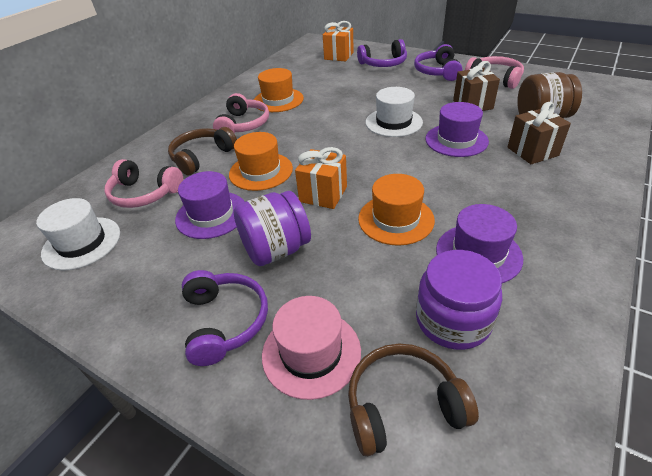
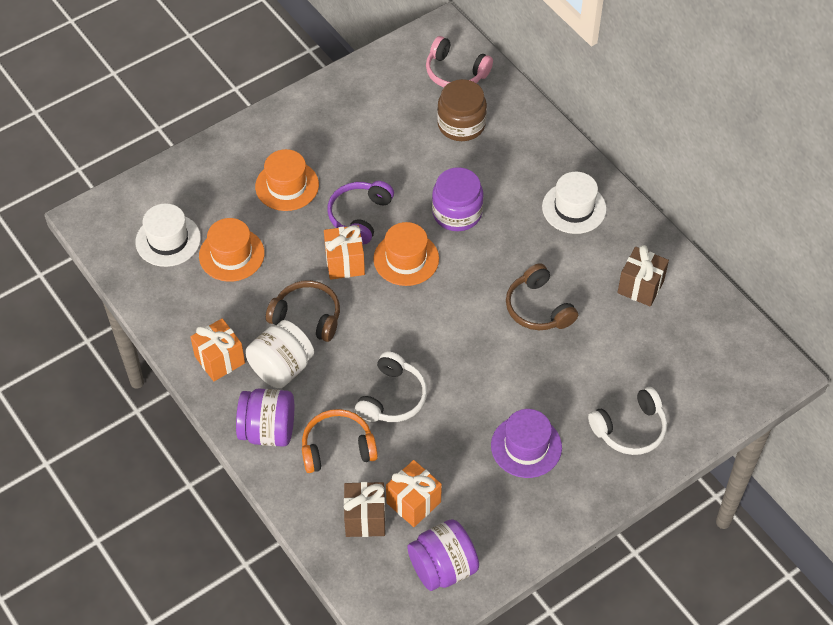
orange gift: [295,147,347,209] [323,21,354,61] = 2 -> [190,318,245,381] [324,225,365,279] [386,460,442,527] = 3
orange headphones: none = 0 -> [302,409,378,473] = 1
pink hat: [262,296,361,400] = 1 -> none = 0
pink headphones: [104,159,183,208] [213,93,269,134] [465,56,524,89] = 3 -> [426,36,493,87] = 1
purple hat: [175,171,245,239] [425,102,489,157] [436,204,523,283] = 3 -> [491,409,562,478] = 1
purple headphones: [182,270,268,366] [357,39,407,67] [414,44,463,81] = 3 -> [327,181,394,244] = 1
purple jar: [233,191,311,266] [416,250,502,350] = 2 -> [236,389,294,447] [408,519,479,591] [432,167,484,231] = 3
white headphones: none = 0 -> [355,351,427,422] [588,387,667,455] = 2
white jar: none = 0 -> [245,320,314,388] = 1

